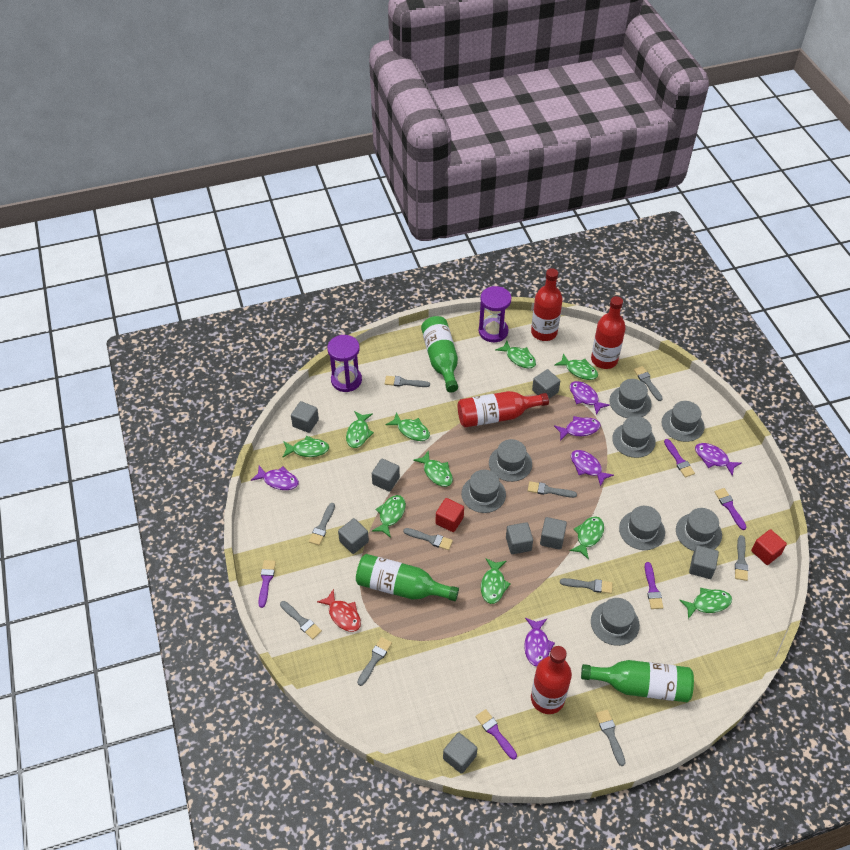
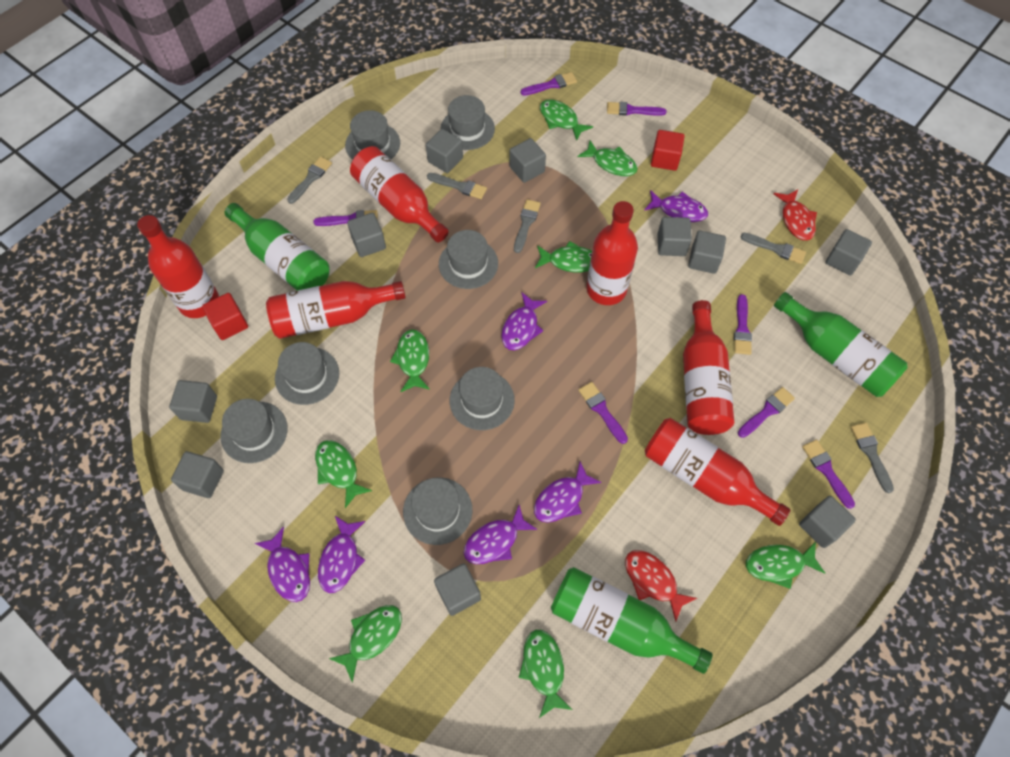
green fish: [283,436,329,457] [346,411,374,448] [372,495,406,538] [386,412,430,441] [413,450,453,487] [481,558,511,604] [495,340,536,368] [554,353,598,380] [569,516,604,560] [679,588,732,619] = 10 -> [315,440,372,508] [329,605,402,683] [390,329,430,392] [519,630,573,718] [535,241,592,272] [540,99,593,141] [577,140,638,176] [746,542,825,589] = 8
grey brush: [280,601,322,639] [309,503,335,545] [357,637,392,686] [385,376,430,387] [403,528,453,550] [528,481,577,498] [560,578,613,594] [596,710,626,766] [634,366,663,401] [735,535,748,581] = 10 -> [287,157,332,204] [427,173,487,199] [514,199,541,253] [741,233,806,264] [851,423,894,493] = 5
grey cube: [291,401,319,433] [338,518,369,554] [372,459,400,492] [443,732,478,774] [506,522,533,554] [532,369,560,398] [540,517,567,550] [689,545,719,579] = 8 -> [169,380,217,423] [171,451,224,498] [347,213,386,257] [426,129,463,173] [434,563,481,616] [509,138,546,183] [657,217,692,256] [688,231,726,274] [799,496,856,548] [826,229,872,276] = 10
grey hat: [461,470,506,513] [489,439,532,482] [591,598,640,646] [609,379,652,418] [612,416,656,458] [619,506,665,550] [661,401,705,442] [676,508,722,551] = 8 -> [220,399,288,463] [275,342,339,405] [345,110,400,160] [403,477,472,545] [439,230,498,289] [440,95,495,150] [450,367,515,430] = 7
purple brush: [258,560,276,608] [475,709,517,760] [645,562,663,609] [664,439,695,478] [714,488,746,530] = 5 -> [313,210,378,226] [521,72,577,96] [578,382,628,444] [607,102,666,116] [734,294,752,355] [738,387,795,438] [802,439,855,509] = 7
purple hourglass: [327,335,362,392] [479,286,511,342] = 2 -> none = 0
red bottle: [458,391,549,428] [531,268,563,341] [531,646,572,714] [591,296,626,369] = 4 -> [137,215,219,318] [266,281,406,339] [350,146,449,242] [587,201,638,305] [645,418,791,526] [683,300,734,435] = 6
red fish: [317,589,361,632] = 1 -> [625,550,697,621] [774,189,817,240] = 2

